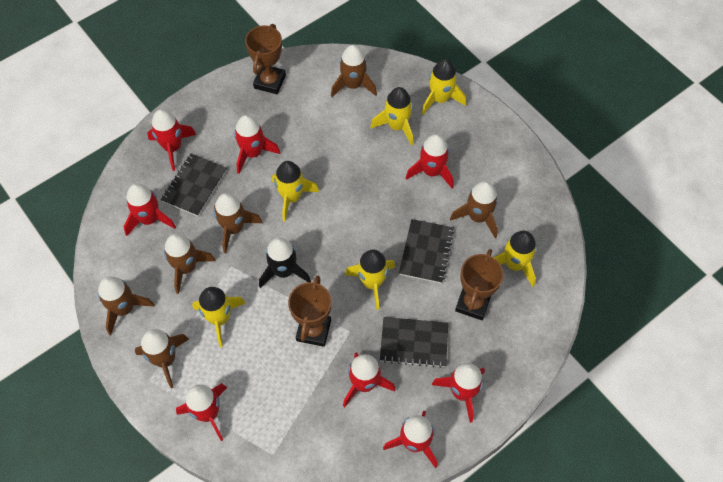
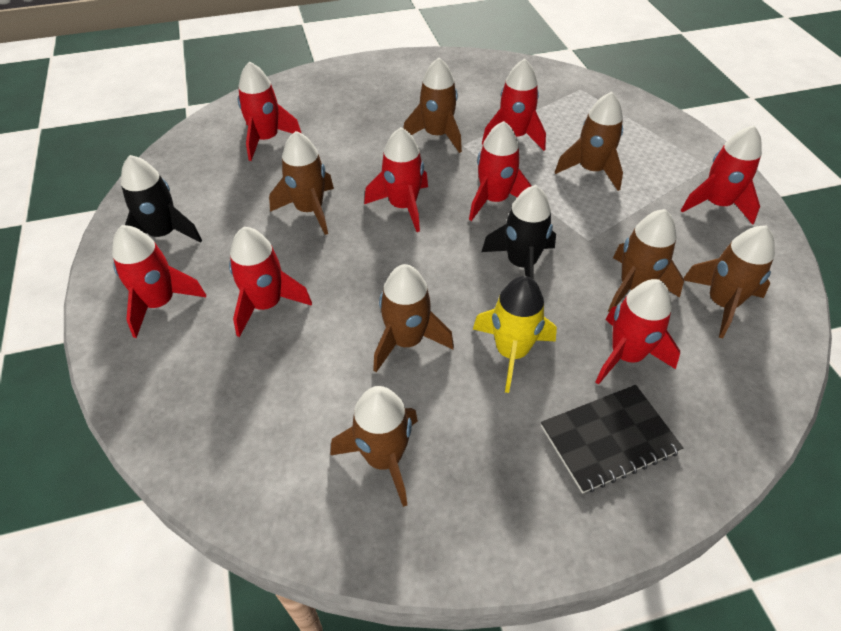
black notebook: [161,153,227,216] [380,317,448,368] [399,219,454,284] = 3 -> [541,385,683,494] = 1
black rocket: [259,238,311,288] = 1 -> [121,155,202,243] [482,185,556,280] = 2
brown rocket: [98,277,155,335] [135,329,189,388] [164,234,216,294] [214,193,262,253] [331,45,377,97] [450,181,498,238] = 6 -> [269,131,334,235] [331,386,418,507] [373,264,454,372] [403,58,462,153] [555,92,623,191] [608,209,684,312] [683,226,775,339] = 7
brown trophy: [245,24,286,94] [288,275,331,347] [455,249,504,320] = 3 -> none = 0
yellow rocket: [192,287,245,347] [272,161,319,222] [345,250,395,310] [371,87,413,146] [421,59,466,115] [494,231,537,287] = 6 -> [473,276,557,393] = 1

